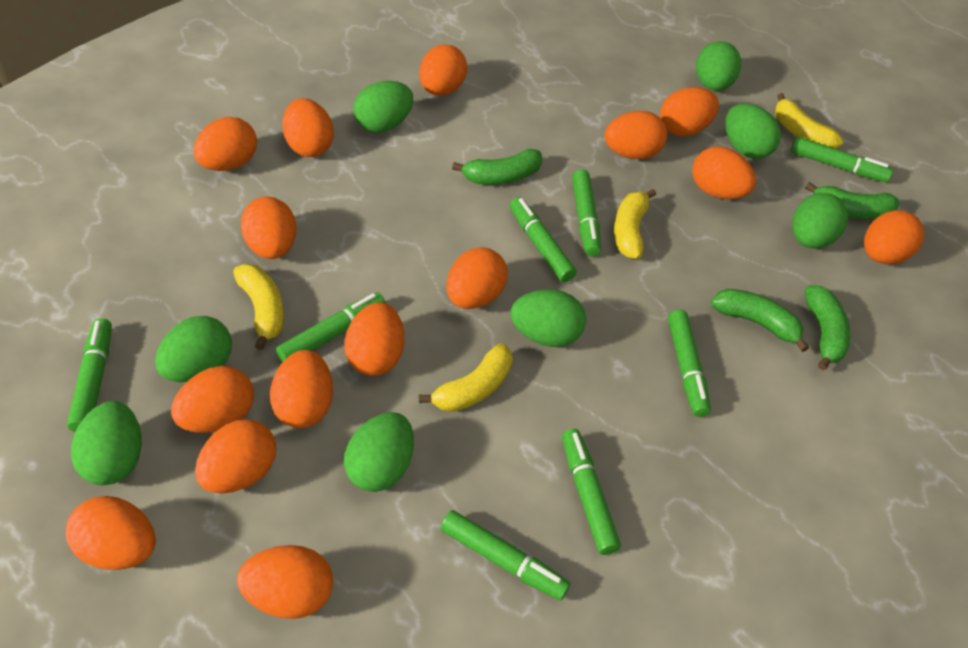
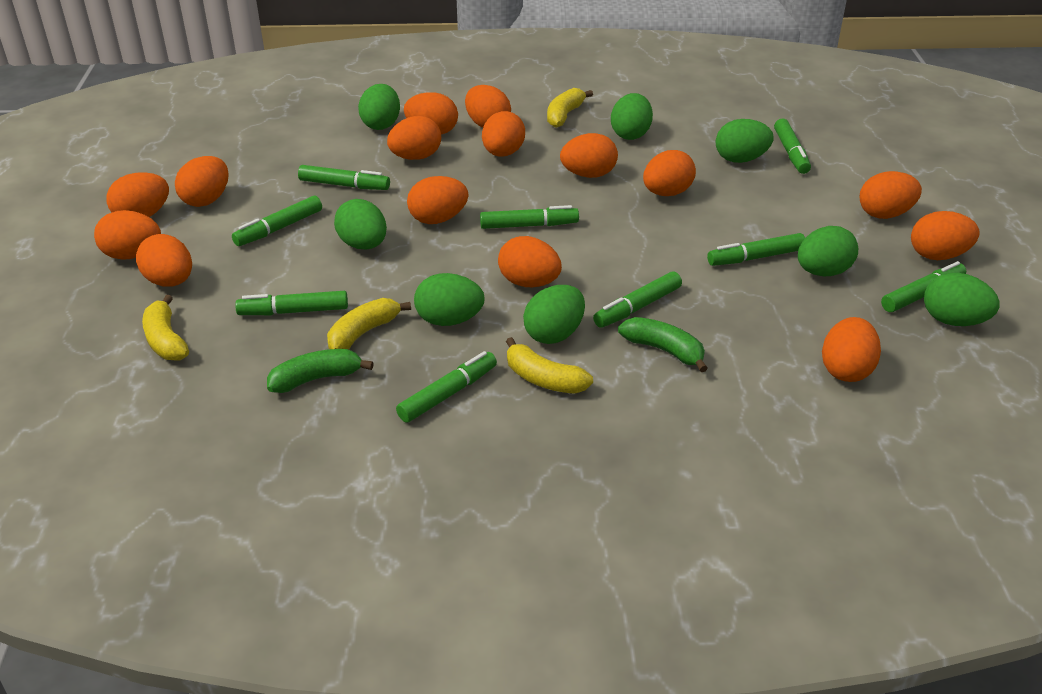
green banana: [452,149,543,184] [711,289,809,352] [805,182,899,219] [805,285,851,370] = 4 -> [267,349,374,393] [618,317,708,372] = 2
green marker: [67,318,112,432] [276,292,386,362] [440,510,571,600] [510,197,577,282] [562,429,621,555] [572,169,601,257] [668,310,711,417] [790,136,893,182] = 8 -> [232,196,322,246] [235,291,348,315] [298,165,390,190] [396,351,497,423] [480,205,579,229] [593,271,682,328] [707,233,805,266] [774,119,811,174] [881,261,966,312] = 9

